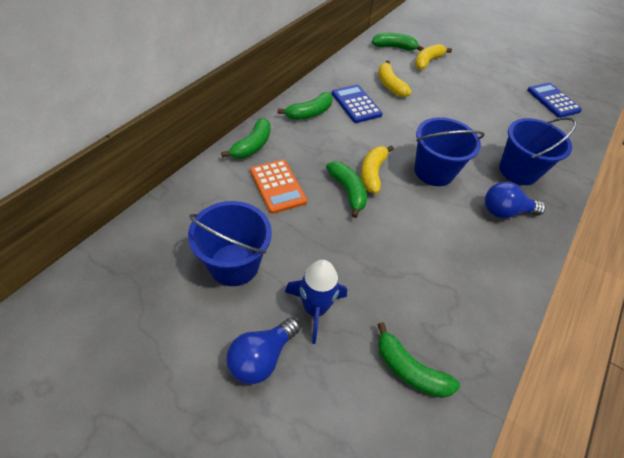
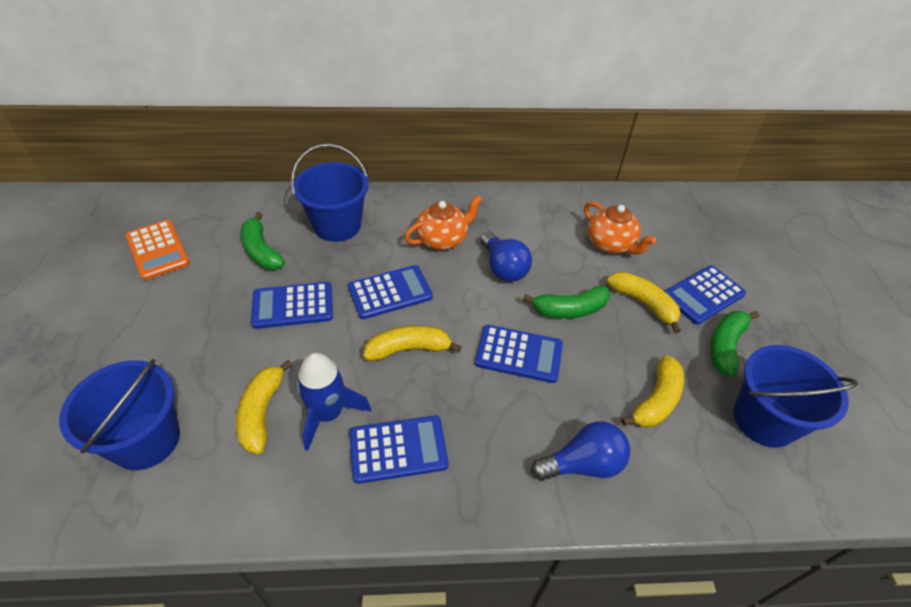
blue calculator: [332,85,383,123] [527,83,582,118] = 2 -> [251,282,333,329] [348,265,433,319] [349,415,448,484] [475,325,563,383] [665,265,746,325] = 5
green banana: [221,118,270,158] [277,92,333,120] [326,161,367,218] [372,33,424,51] [377,322,460,398] = 5 -> [241,212,285,270] [523,286,611,319] [710,311,759,377] = 3
orange teapot: none = 0 -> [404,195,482,250] [584,201,656,255] = 2
yellow banana: [361,145,394,194] [378,60,411,97] [415,44,452,70] = 3 -> [236,360,292,454] [363,325,461,361] [607,272,681,333] [621,355,684,428] = 4

